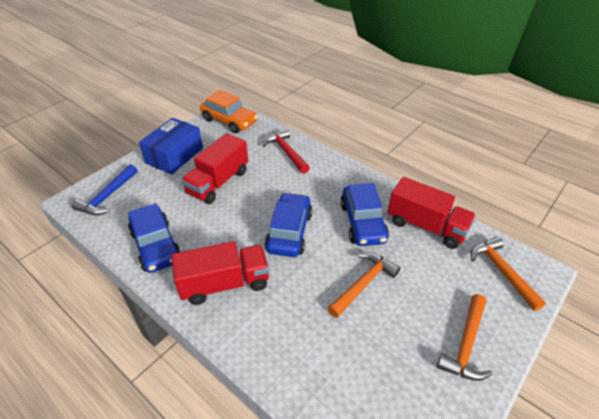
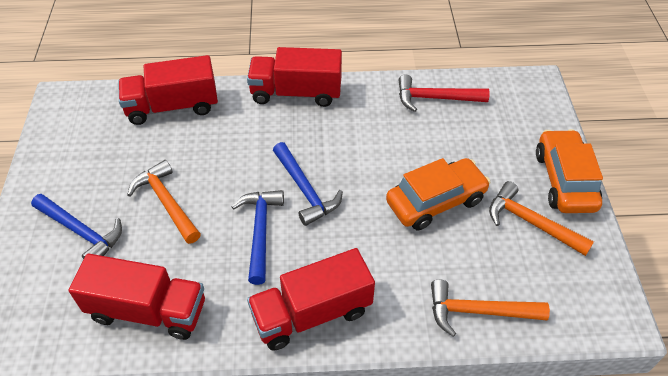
blue box: [139,118,203,175] = 1 -> none = 0
blue car: [128,203,181,273] [265,192,312,257] [340,183,389,246] = 3 -> none = 0
blue hammer: [72,164,138,215] = 1 -> [31,194,122,259] [231,190,284,285] [273,142,343,226] = 3
orange car: [200,90,258,133] = 1 -> [386,158,491,230] [536,129,603,213] = 2
red truck: [172,241,269,305] [181,133,248,204] [387,177,476,249] = 3 -> [68,254,205,340] [118,55,218,125] [247,47,342,107] [247,248,375,351] = 4

